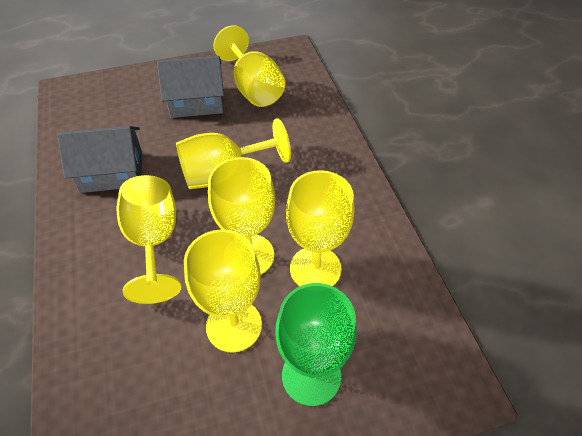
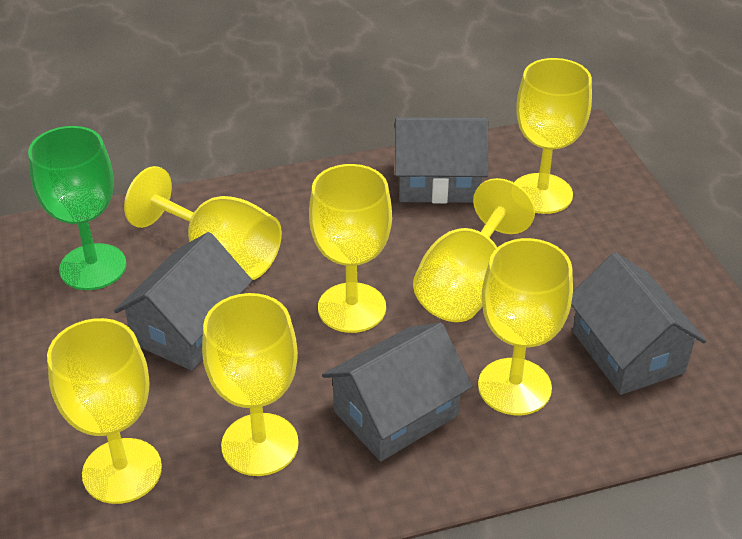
grey house: [57,126,143,193] [157,56,224,118] = 2 -> [114,232,252,371] [322,323,473,461] [394,117,488,203] [571,252,707,395] = 4
yellow goblet: [117,175,181,304] [176,118,291,189] [184,229,262,353] [208,157,276,274] [214,25,285,107] [286,170,355,286] = 6 -> [47,318,162,504] [124,166,282,280] [202,293,299,476] [309,164,392,333] [413,178,535,322] [478,238,573,415] [514,58,592,214] = 7

